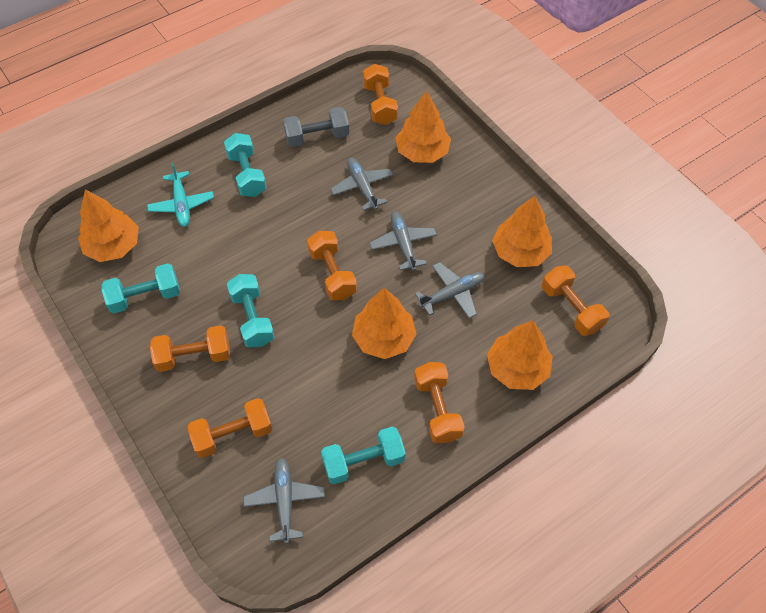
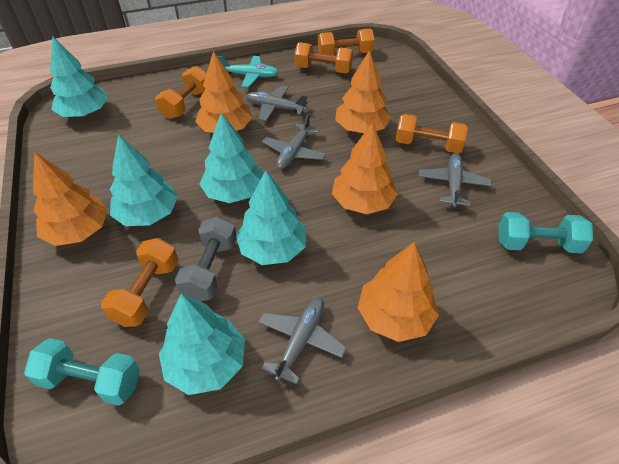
orange dumbbell: [150,325,230,372] [187,398,272,458] [307,231,357,300] [363,64,398,125] [414,362,465,443] [542,265,609,336] = 6 -> [101,238,178,327] [155,66,206,119] [294,42,353,73] [318,29,374,55] [396,114,468,154] = 5
turquoise dumbbell: [102,264,180,313] [224,133,267,197] [227,274,275,347] [321,426,406,484] = 4 -> [24,338,140,406] [498,212,593,253] = 2
turquoise tree: none = 0 -> [50,36,108,117] [110,134,178,226] [159,293,245,395] [199,113,263,203] [236,170,307,265] = 5

